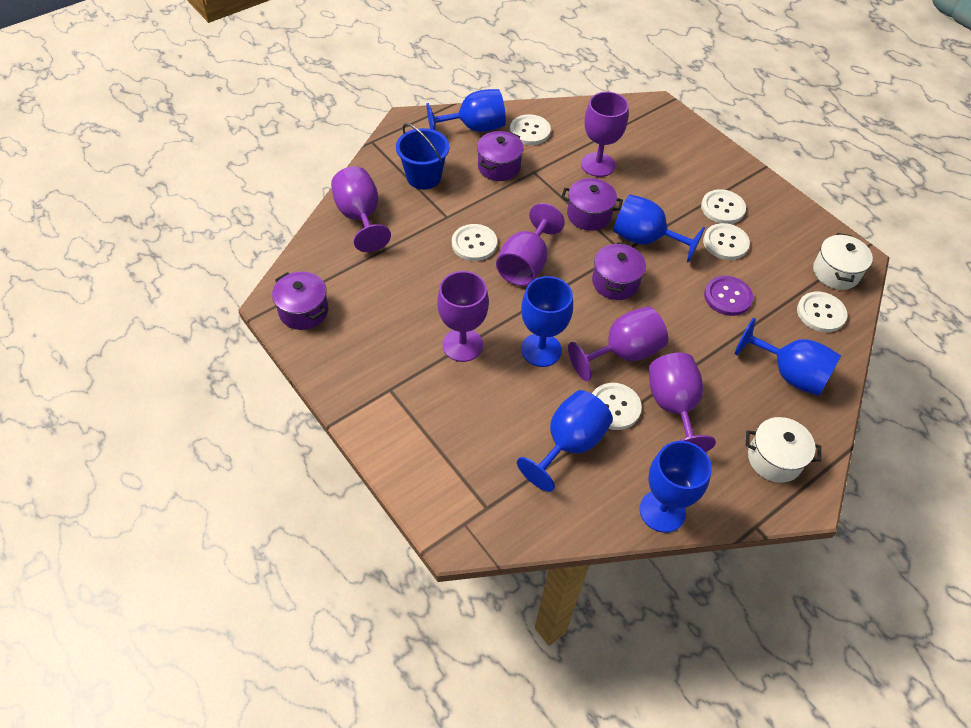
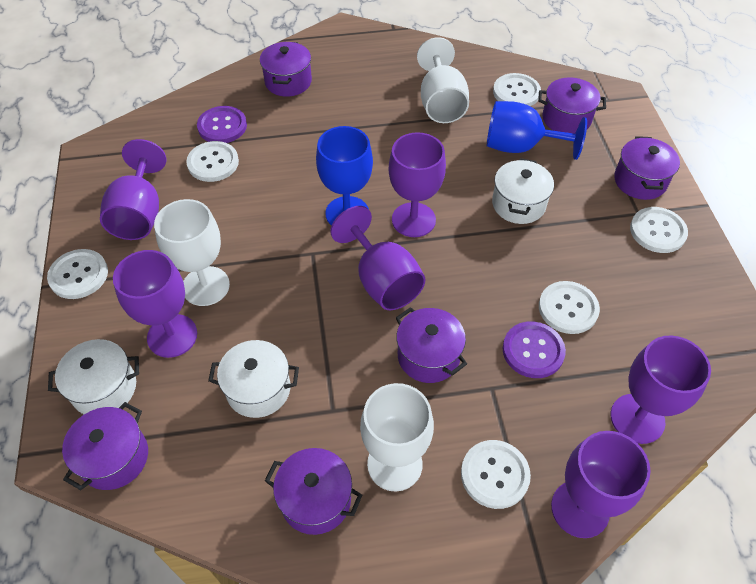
blue bucket: [396,123,449,189] = 1 -> none = 0
blue goblet: [427,89,506,132] [517,390,613,492] [521,276,573,367] [613,194,705,263] [640,441,712,533] [735,318,841,396] = 6 -> [316,126,373,226] [487,101,587,160] = 2
purple button: [704,276,753,316] = 1 -> [197,106,247,143] [503,322,566,378] = 2
purple pot: [272,272,329,330] [477,131,524,181] [561,178,623,231] [592,242,646,300] = 4 -> [62,402,148,490] [260,42,312,97] [265,448,362,535] [396,307,467,383] [538,77,606,134] [614,136,680,200] = 6
white goblet: none = 0 -> [154,199,230,306] [360,383,434,491] [417,37,469,123] = 3
white pot: [746,417,821,483] [813,233,873,290] = 2 -> [48,339,139,414] [208,340,299,418] [492,158,554,224] = 3

